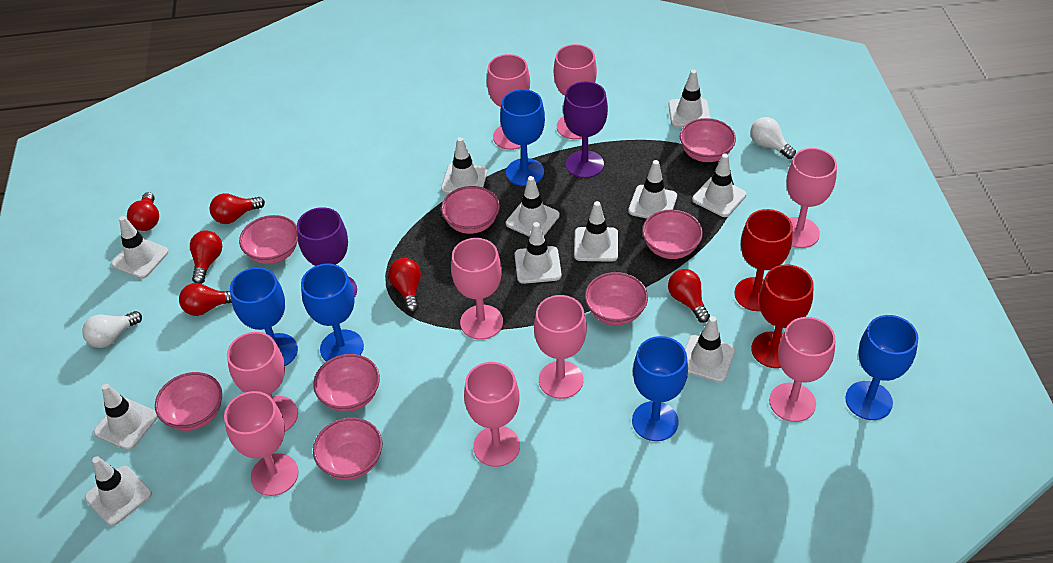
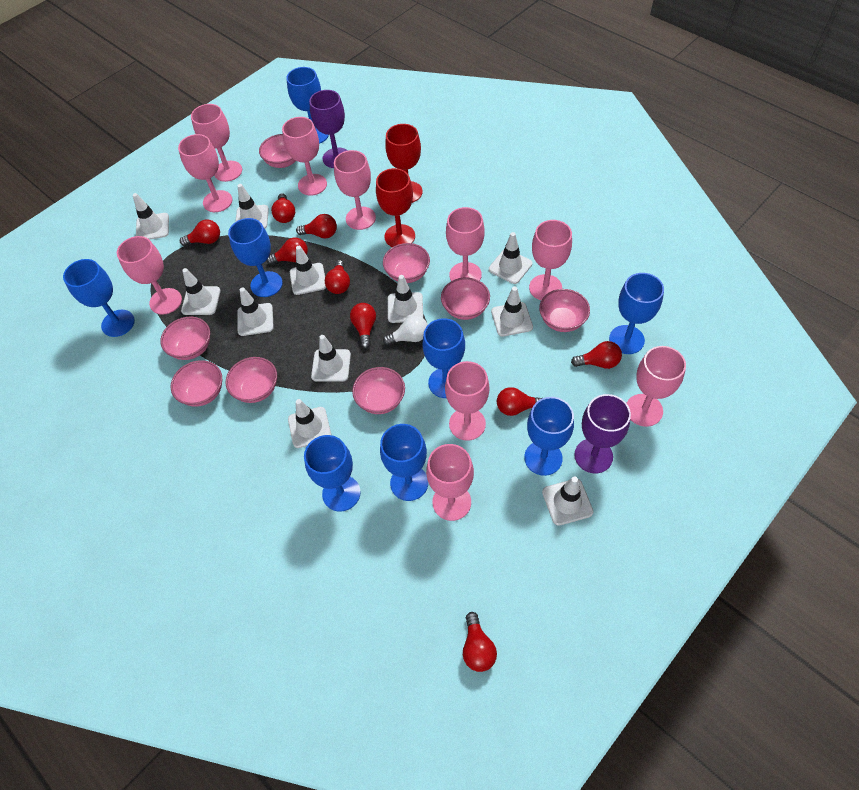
blue goblet: [230,267,298,366] [301,264,364,362] [500,89,545,186] [632,336,688,441] [845,315,918,420] = 5 -> [63,259,135,337] [228,218,283,297] [286,67,329,144] [304,435,361,511] [380,424,428,501] [422,318,465,398] [524,397,574,476] [609,273,664,354] = 8
pink goblet: [224,391,299,496] [227,332,298,432] [451,238,503,340] [464,362,520,467] [487,54,530,150] [534,295,587,399] [554,44,597,140] [769,317,836,422] [787,148,837,248] = 9 -> [117,236,182,315] [178,134,232,212] [191,104,242,182] [282,117,327,196] [334,150,376,230] [426,444,474,521] [445,361,490,441] [446,207,484,281] [529,220,572,300] [627,346,686,427] = 10
red light bulb: [127,192,159,231] [179,283,232,316] [190,230,222,284] [209,193,265,224] [388,258,421,313] [668,269,710,323] = 6 -> [180,219,220,246] [266,237,308,265] [271,193,295,223] [296,214,337,238] [325,260,350,294] [350,303,376,348] [463,612,497,672] [497,387,542,416] [571,341,622,369] = 9
white light bulb: [82,311,142,348] [750,117,796,159] = 2 -> [383,316,428,345] = 1

